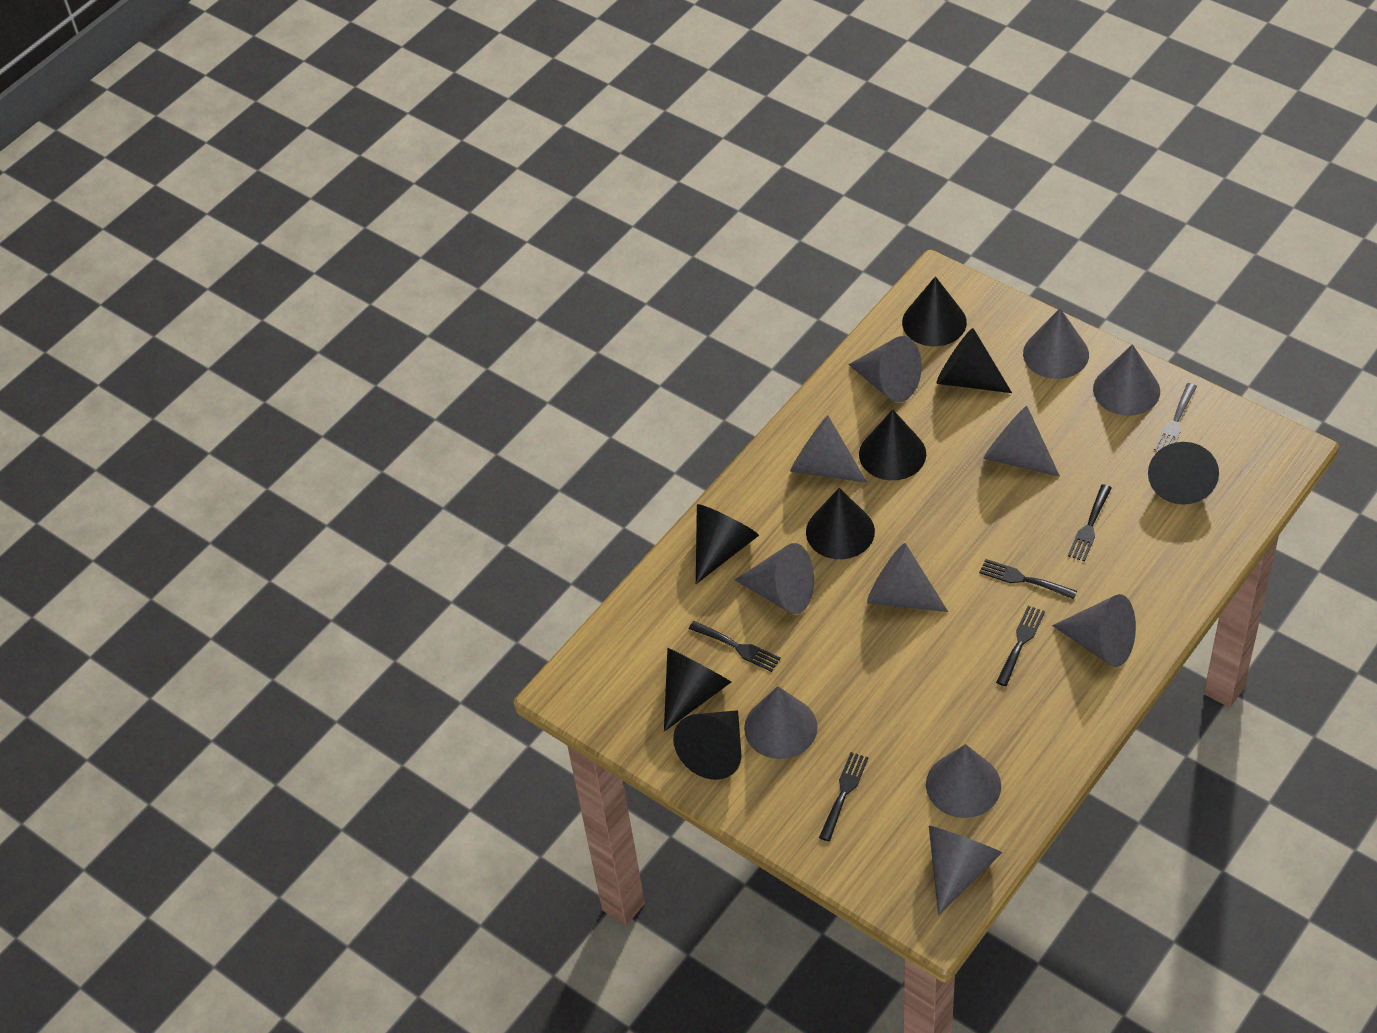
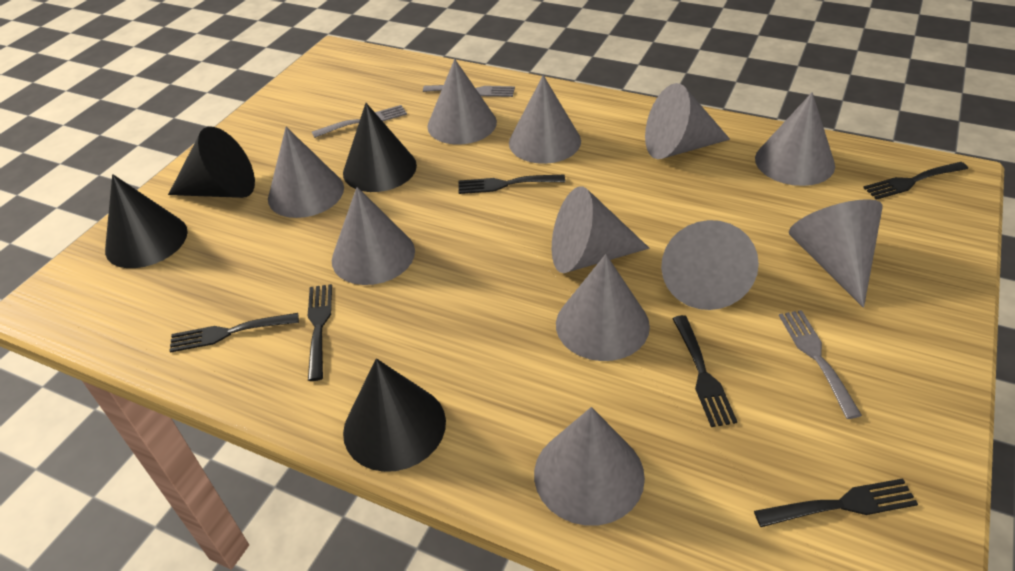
black cone: [664,648,731,732] [673,710,742,780] [696,504,759,584] [806,488,875,559] [859,409,926,480] [902,276,967,346] [937,328,1012,393] [1148,442,1219,505] = 8 -> [105,174,188,268] [168,127,255,198] [343,103,417,192] [343,358,446,472] = 4
black fork: [689,621,781,672] [819,752,869,841] [979,559,1077,599] [996,605,1045,686] [1068,484,1111,561] = 5 -> [170,313,299,353] [308,284,332,381] [459,175,565,194] [672,315,737,427] [754,478,918,527] [863,162,968,200] = 6
grey fork: [1154,383,1197,451] = 1 -> [312,105,407,138] [423,85,515,97] [779,310,862,419] = 3

